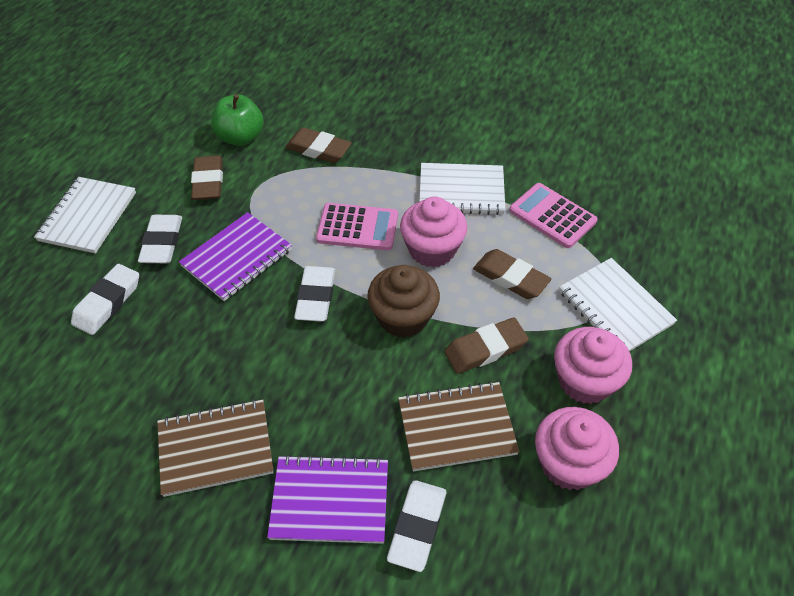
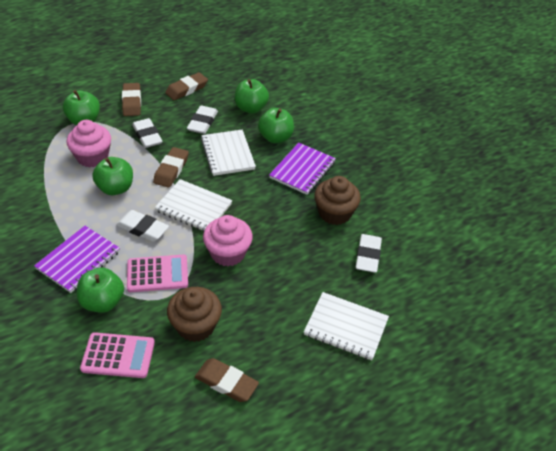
brown cupcake: [367,265,440,338] = 1 -> [167,287,222,342] [314,176,361,225] = 2
brown notebook: [157,399,274,497] [398,381,520,472] = 2 -> none = 0
green apple: [211,94,264,146] = 1 -> [63,90,100,125] [77,268,124,313] [92,157,133,195] [235,79,269,113] [258,108,294,143] = 5
pink cupcake: [400,197,467,267] [535,407,619,490] [554,327,632,404] = 3 -> [66,120,111,168] [203,215,253,266] = 2

